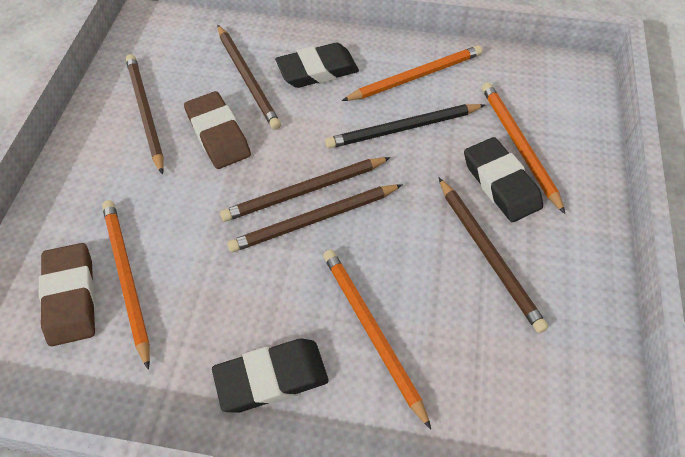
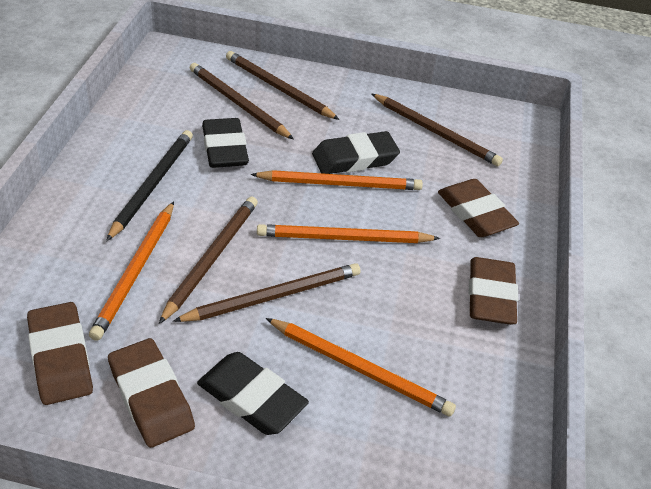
brown eraser: [39,243,96,346] [184,91,251,169] = 2 -> [27,302,93,405] [108,338,195,448] [438,179,519,237] [469,257,518,325] = 4

